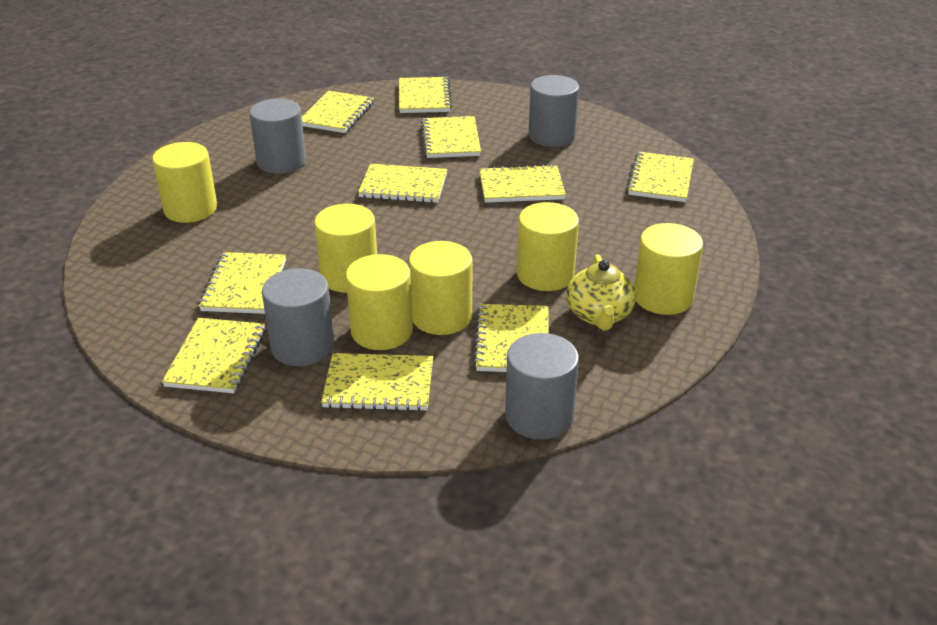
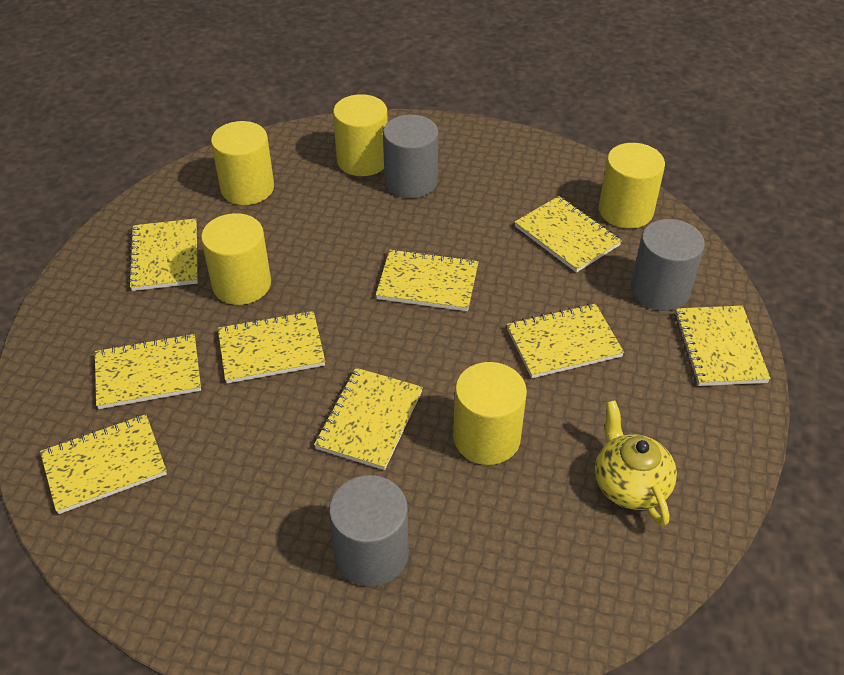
grey cylinder: [249,99,306,174] [262,268,334,366] [505,333,579,440] [529,75,579,147] = 4 -> [329,475,409,586] [383,115,439,198] [631,219,705,311] = 3
yellow cylinder: [152,142,217,223] [314,204,377,293] [346,254,413,350] [409,241,472,335] [517,202,579,291] [634,223,703,315] = 6 -> [201,213,271,305] [211,121,274,205] [333,94,388,176] [453,362,527,465] [599,143,665,229] = 5
yellow notebook: [162,318,266,393] [199,252,286,314] [302,91,374,133] [321,353,433,411] [358,164,447,203] [399,77,452,113] [421,116,481,158] [473,304,549,372] [479,164,566,203] [627,152,694,202] = 10 -> [40,414,167,514] [95,334,201,409] [128,219,198,291] [218,311,325,383] [314,368,423,470] [376,249,479,311] [507,303,624,378] [515,196,622,273] [674,306,771,386] = 9

